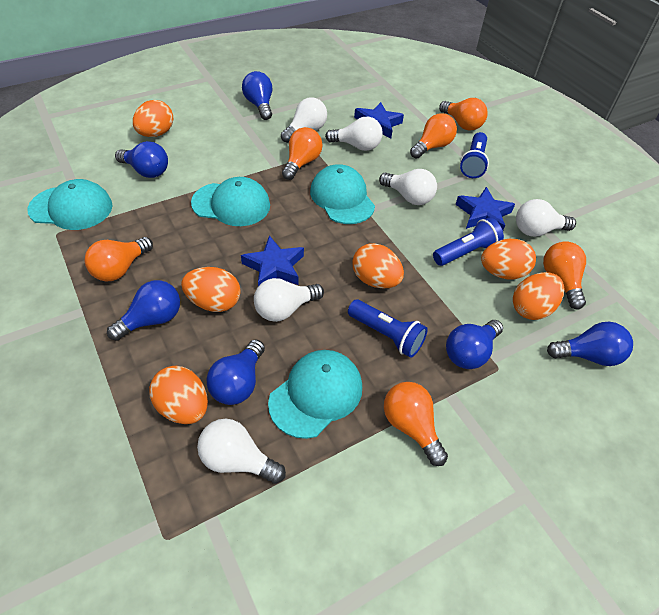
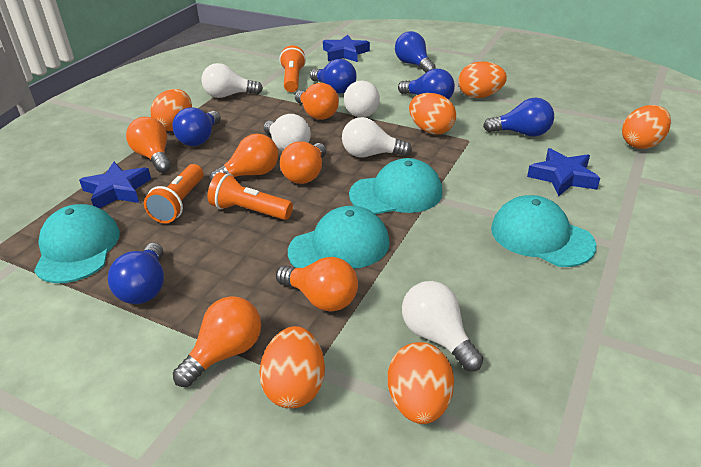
blue flashlight: [348,300,428,358] [433,217,504,266] [460,132,489,178] = 3 -> none = 0
orange flashlight: none = 0 -> [144,164,204,223] [208,172,293,220] [279,45,306,92] = 3
white light bulb: [197,419,286,484] [254,278,324,322] [281,97,327,143] [325,117,383,151] [379,169,437,205] [516,199,576,237] = 6 -> [201,63,263,98] [263,114,311,151] [342,117,412,157] [344,81,380,117] [402,281,483,371] = 5

